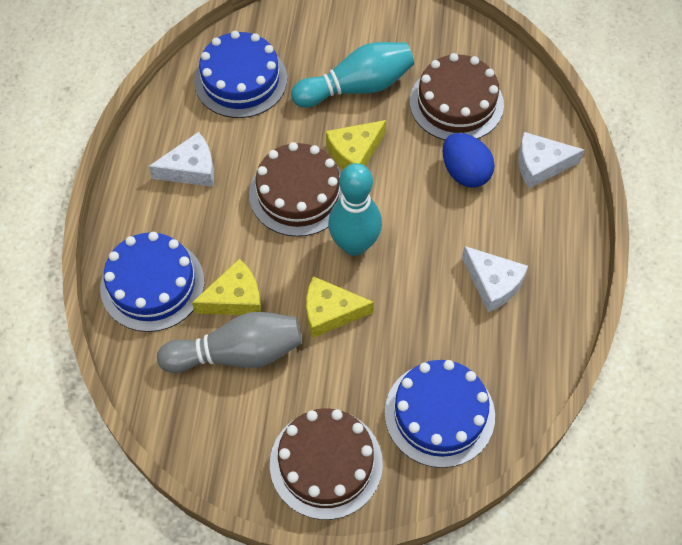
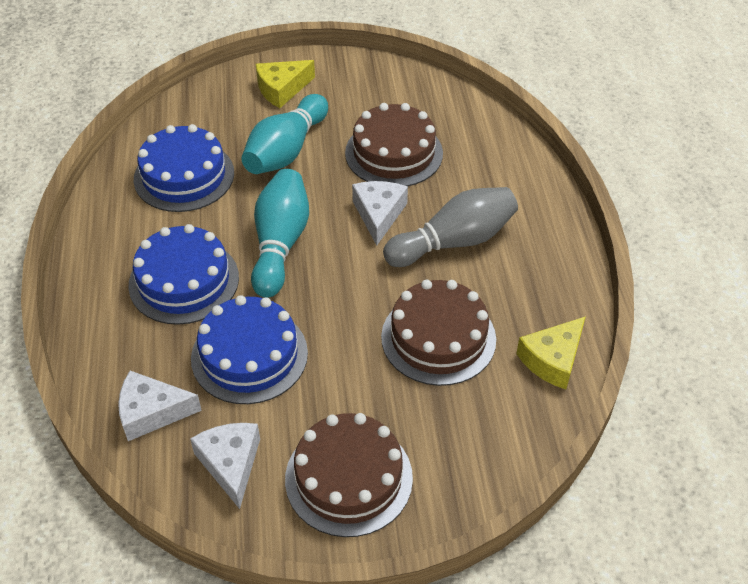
blue egg: [442,133,495,188] = 1 -> none = 0
yellow cheese: [192,259,261,315] [306,276,374,338] [326,120,386,170] = 3 -> [256,60,315,108] [516,316,586,389] = 2

